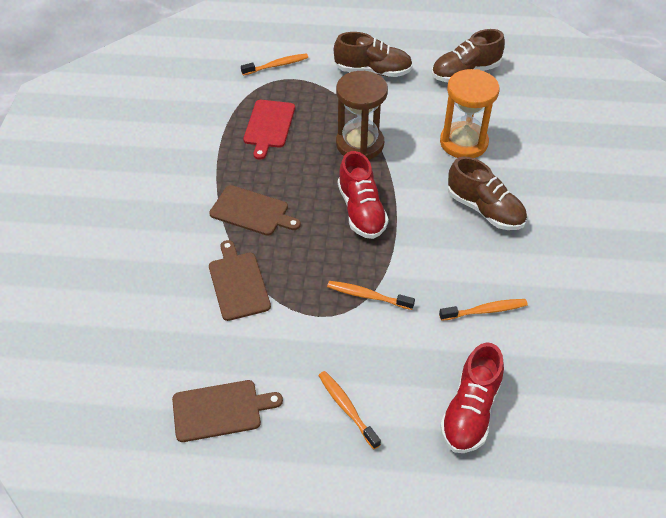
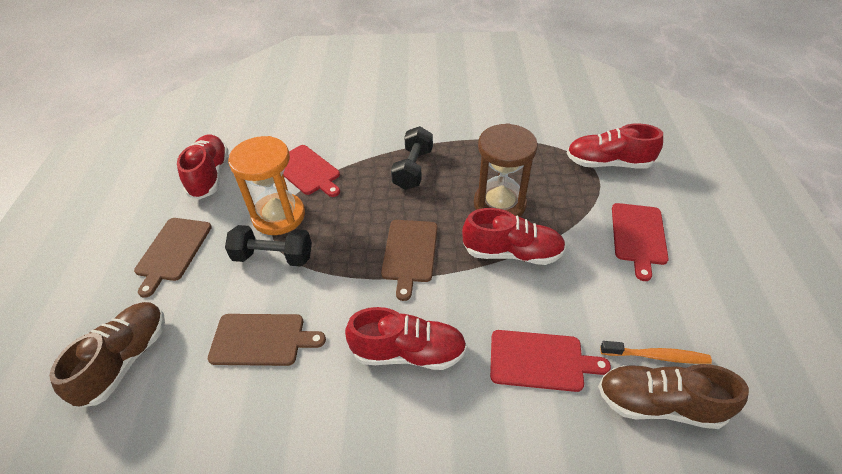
black dumbbell: none = 0 -> [225,225,312,267] [391,126,433,190] = 2
brown shoe: [334,32,413,77] [431,29,505,82] [448,157,527,230] = 3 -> [49,302,165,408] [598,364,749,429] = 2
orange toothbrush: [241,54,308,76] [318,371,381,449] [327,281,415,310] [439,299,528,321] = 4 -> [600,341,712,364] = 1
red cutting board: [243,100,295,160] = 1 -> [283,145,340,197] [490,330,611,392] [612,203,669,281] = 3
red shoe: [338,151,389,239] [440,343,504,453] = 2 -> [177,134,229,200] [345,307,467,370] [462,208,566,265] [567,123,663,169] = 4

